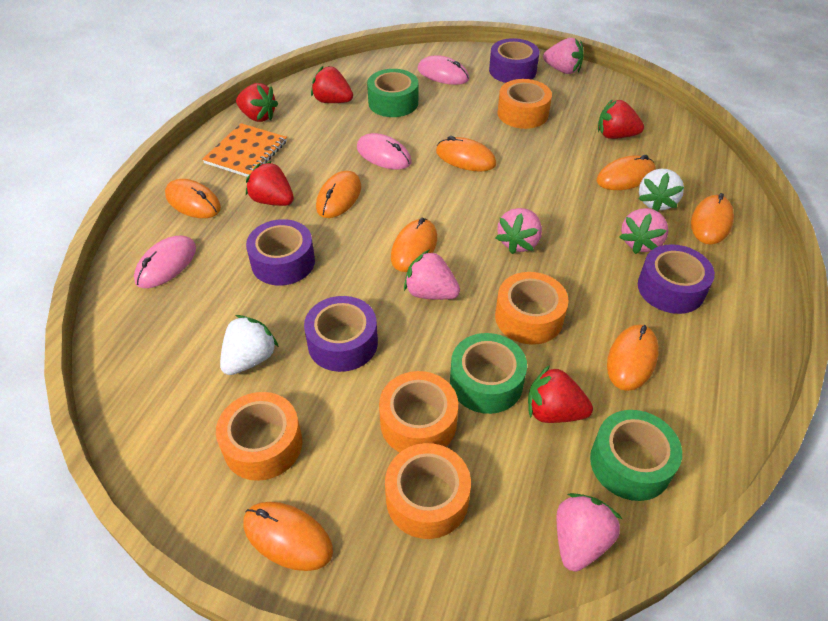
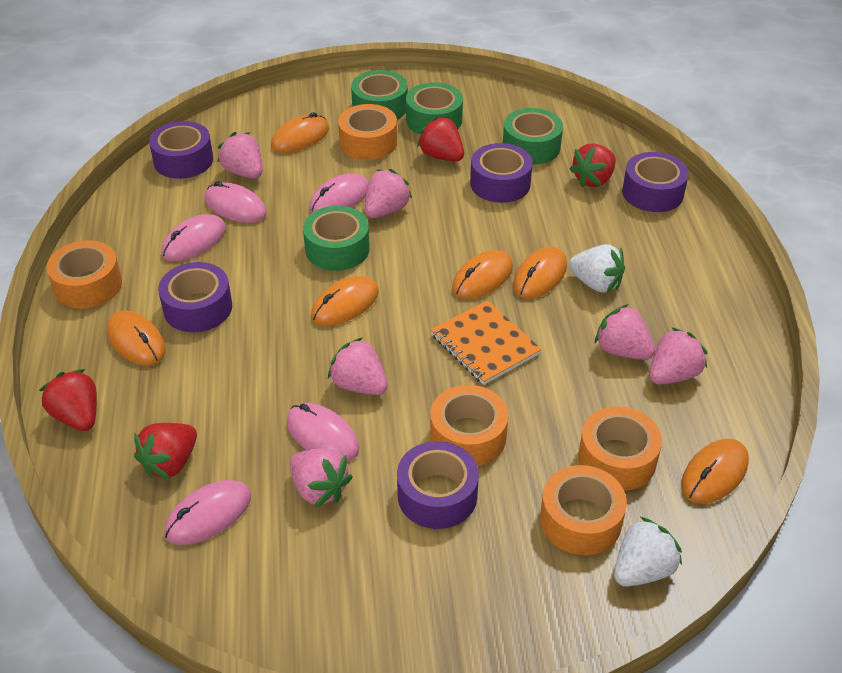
green tape: [367,69,418,117] [450,333,527,414] [590,410,682,501] = 3 -> [303,206,370,271] [351,70,408,120] [406,82,463,135] [503,108,563,164] = 4
orange mouse: [165,179,221,218] [243,502,333,571] [316,171,361,218] [391,218,437,272] [436,136,496,172] [597,155,656,190] [607,324,659,391] [691,193,734,245] = 8 -> [107,310,166,366] [271,112,329,153] [311,276,379,326] [452,250,513,299] [513,247,567,299] [681,439,749,504] = 6
pink mouse: [134,235,196,288] [357,133,411,170] [418,55,469,85] = 3 -> [161,214,226,261] [164,480,251,545] [205,181,267,223] [287,403,359,461] [309,173,369,213] = 5
pink strawberry: [404,249,460,300] [496,208,542,254] [543,38,584,74] [557,493,622,572] [619,208,668,254] = 5 -> [218,132,262,179] [290,448,353,507] [328,337,388,395] [365,169,412,218] [595,304,655,360] [649,327,708,384] = 6
purple tape: [246,219,315,286] [304,296,378,372] [489,38,539,83] [638,244,715,314] = 4 -> [149,121,213,179] [158,262,232,332] [397,441,479,529] [470,143,533,203] [622,152,689,212] = 5
red strawberry: [236,83,278,122] [246,161,294,206] [311,66,353,103] [528,365,593,423] [598,99,644,139] = 5 -> [39,369,97,431] [134,423,197,479] [417,116,464,162] [569,144,616,187] = 4

